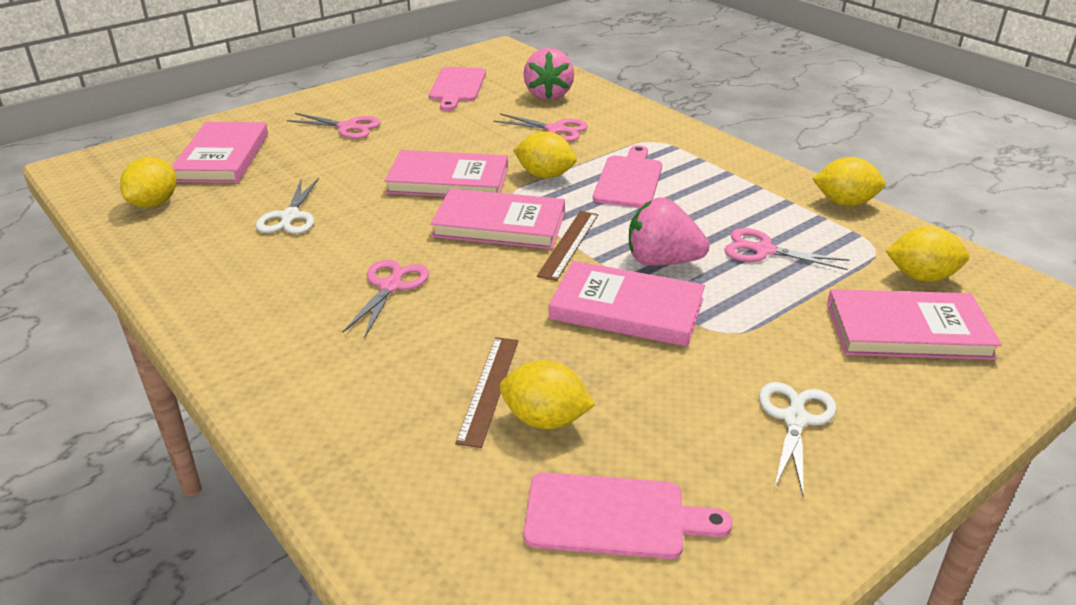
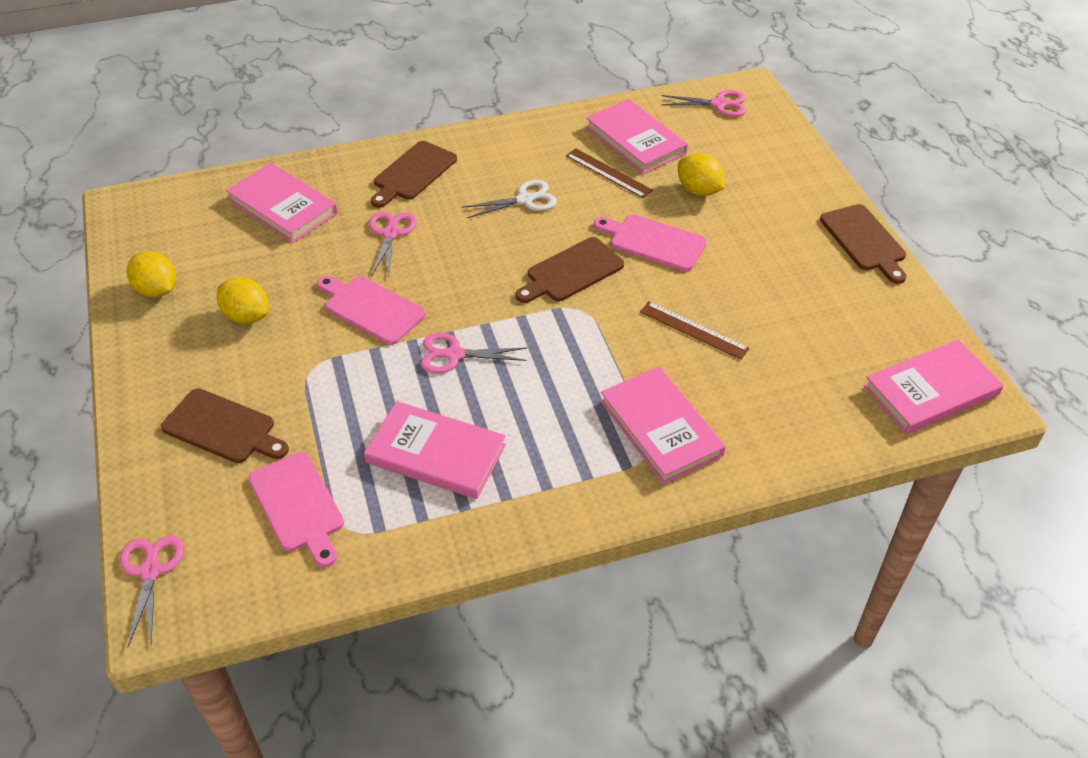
brown cutting board: none = 0 -> [161,388,289,463] [371,141,457,208] [516,237,624,303] [820,204,906,284] = 4
pink strawberry: [523,48,574,100] [629,197,710,266] = 2 -> none = 0
white scissors: [256,178,319,234] [759,382,836,496] = 2 -> [462,180,557,218] = 1
yellow lemon: [120,157,176,208] [500,360,595,429] [513,132,577,178] [813,157,885,206] [886,226,969,282] = 5 -> [127,251,176,298] [217,277,269,324] [678,153,725,196] = 3

